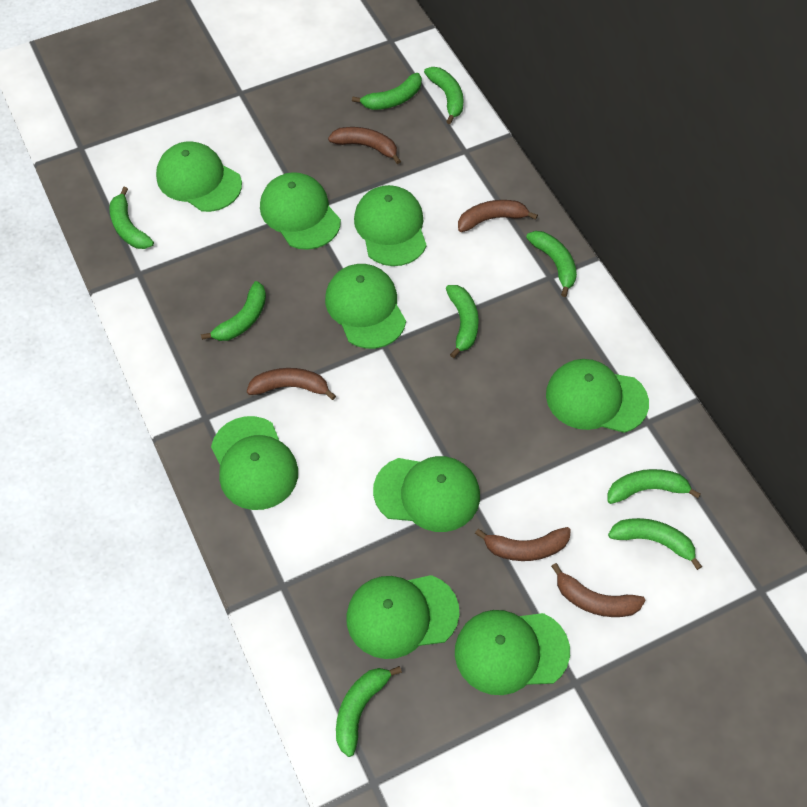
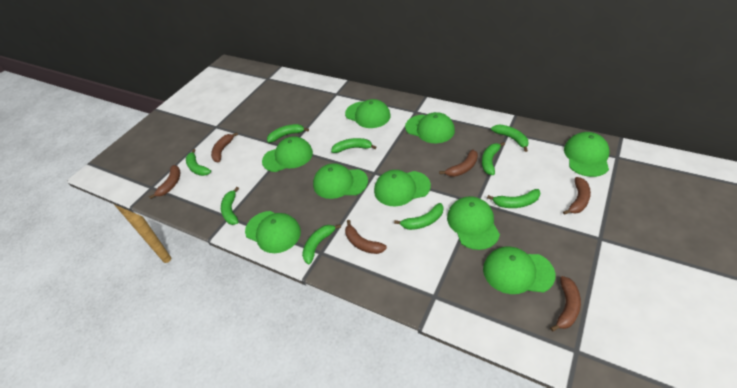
brown banana: [247,368,336,400] [328,127,401,164] [458,200,538,232] [475,527,571,561] [551,563,646,617] = 5 -> [149,165,180,199] [211,132,238,162] [345,220,387,254] [439,150,478,177] [550,276,581,332] [563,177,591,215] = 6

